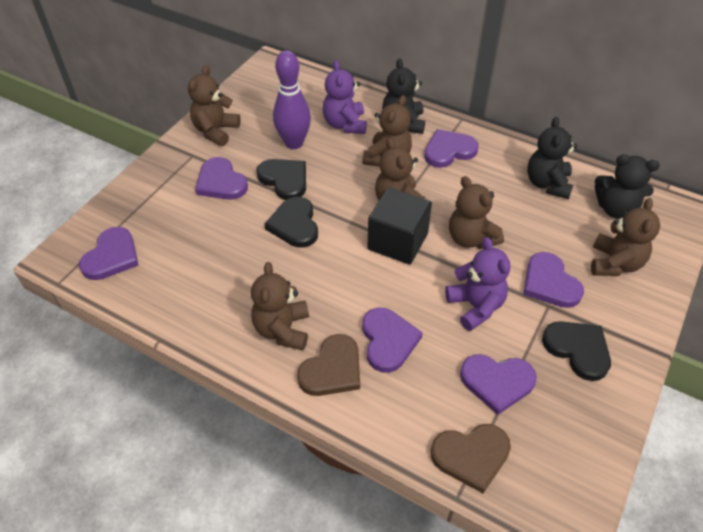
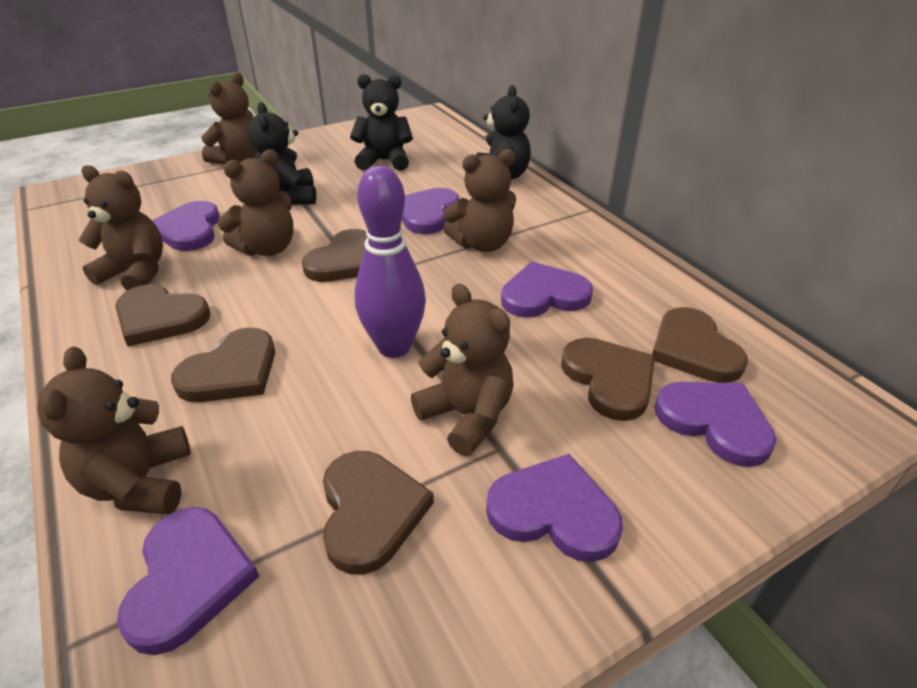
black cube: [368,187,432,265] = 1 -> none = 0
black heart: [256,159,306,200] [264,197,318,248] [542,321,611,381] = 3 -> none = 0
brown heart: [297,334,360,396] [431,424,511,493] = 2 -> [115,284,210,347] [171,327,275,402] [302,229,368,282] [323,451,434,575] [561,338,655,421] [652,307,748,383] = 6
purple teddy bear: [323,60,367,134] [445,237,510,331] = 2 -> none = 0

